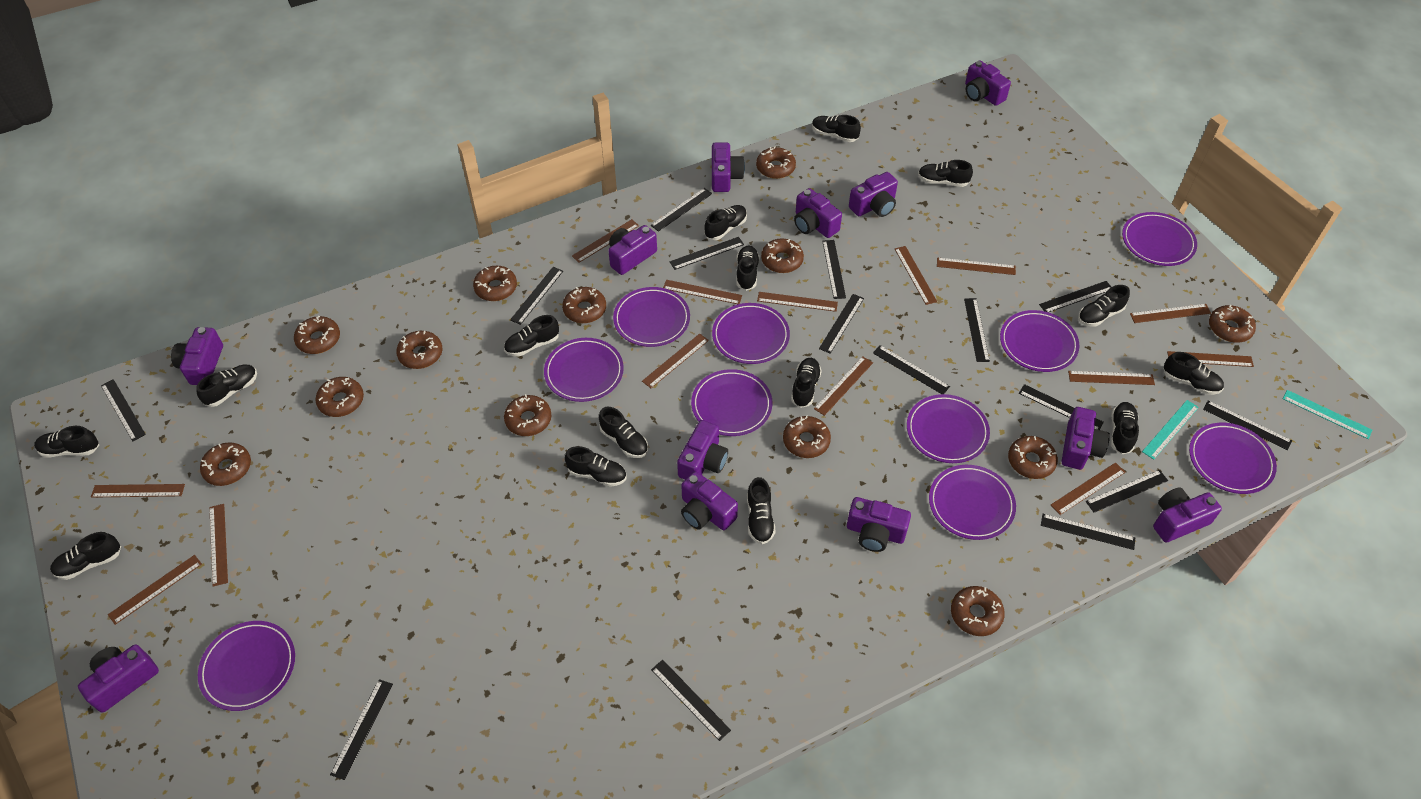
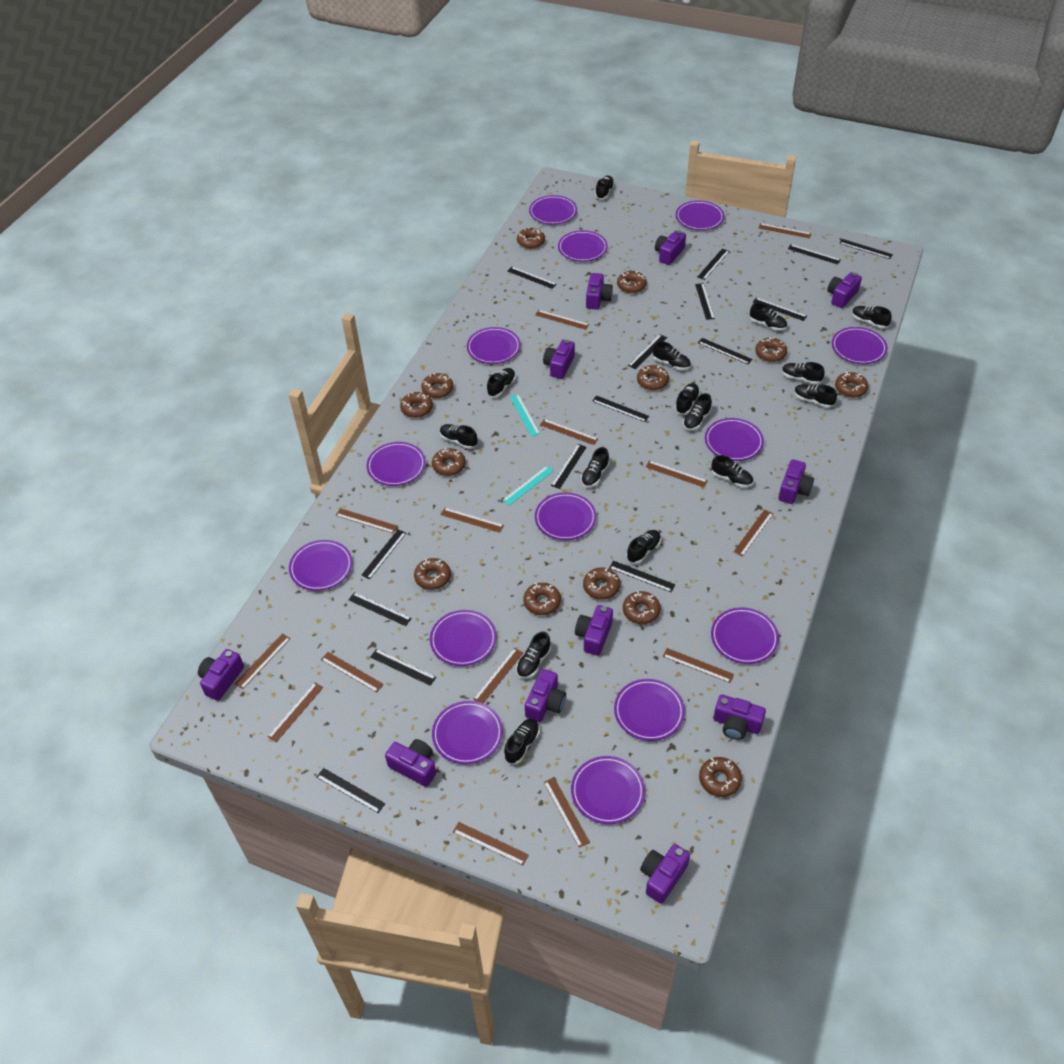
purple camera: [78,644,159,713] [171,327,223,385] [608,225,657,275] [677,420,728,479] [681,471,738,530] [712,142,745,192] [794,188,842,238] [847,497,911,552] [849,172,898,217] [965,61,1011,106] [1062,407,1110,470] [1153,487,1222,543] = 12 -> [198,649,244,701] [385,739,436,787] [525,669,566,722] [543,340,575,379] [575,605,613,656] [586,273,613,310] [640,844,690,904] [655,230,686,265] [713,695,766,740] [778,459,814,504] [827,272,862,308] = 11
purple plate: [198,621,295,711] [544,338,624,402] [613,287,690,347] [691,369,772,436] [712,303,790,364] [907,394,990,463] [929,465,1016,540] [1000,310,1079,372] [1122,212,1197,266] [1189,423,1277,494] = 10 -> [289,540,353,591] [367,442,426,486] [430,610,497,666] [432,701,503,764] [467,327,521,364] [529,195,577,225] [535,492,596,540] [558,230,608,262] [571,756,645,824] [614,679,685,741] [676,200,724,230] [705,418,764,461] [711,607,779,664] [832,327,887,364] = 14

